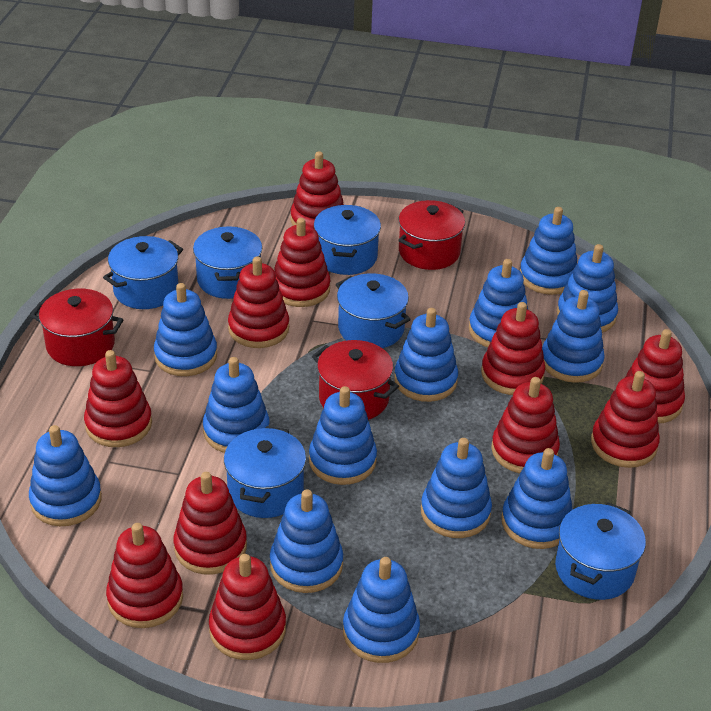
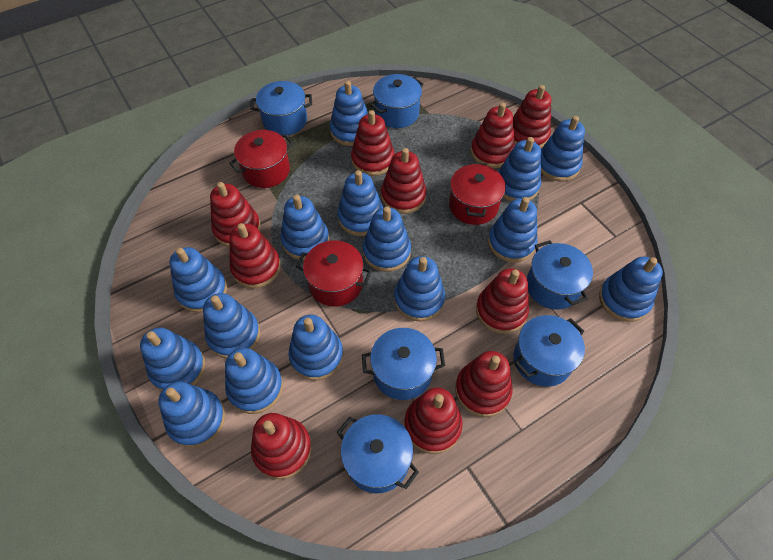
blue stacking toy: [29,425,102,526] [154,283,217,376] [203,357,270,453] [270,490,343,593] [309,386,377,485] [343,557,420,663] [394,308,458,402] [421,438,492,538] [469,259,528,347] [502,448,573,549] [520,207,577,295] [542,290,605,383] [557,244,618,333] = 13 -> [140,328,205,391] [158,382,225,448] [170,247,227,312] [203,293,260,359] [225,348,283,414] [280,195,329,260] [288,315,343,380] [330,81,368,146] [337,170,383,236] [363,206,411,272] [394,256,445,321] [488,197,537,262] [498,137,541,201] [541,116,585,182] [599,257,663,322] = 15
red stacking toy: [84,350,152,447] [106,523,183,628] [174,472,247,575] [209,554,286,660] [228,256,289,348] [274,218,331,307] [291,151,344,228] [481,302,545,395] [491,377,560,473] [591,371,660,468] [625,329,685,424] = 11 -> [210,182,261,247] [230,223,281,288] [251,413,312,479] [351,110,394,176] [381,148,426,214] [404,388,463,454] [455,351,512,417] [471,102,515,168] [476,268,529,334] [513,85,551,148] = 10

